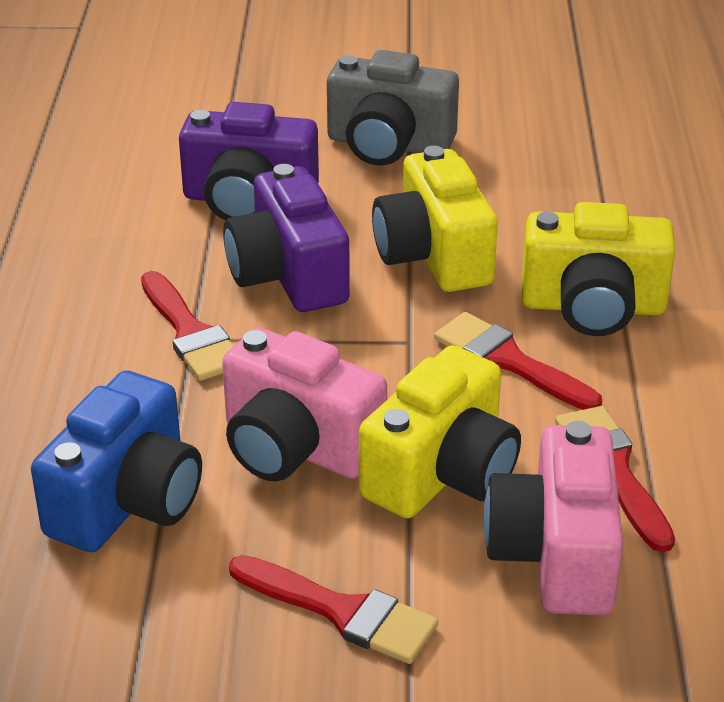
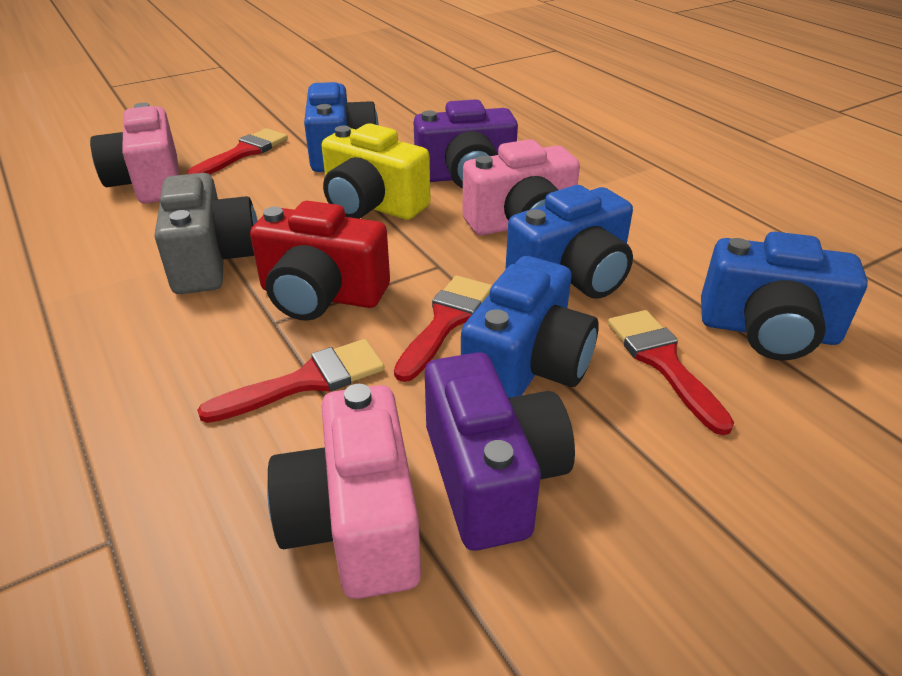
blue camera: [31,371,202,552] = 1 -> [304,82,379,172] [461,256,599,398] [505,185,633,299] [701,232,868,360] = 4
pink camera: [222,328,387,481] [483,421,623,615] = 2 -> [90,103,179,204] [267,384,421,599] [462,139,580,235] = 3
red camera: none = 0 -> [250,201,390,321] = 1
yellow camera: [359,345,521,518] [372,146,498,292] [522,202,675,336] = 3 -> [322,123,430,220] = 1

